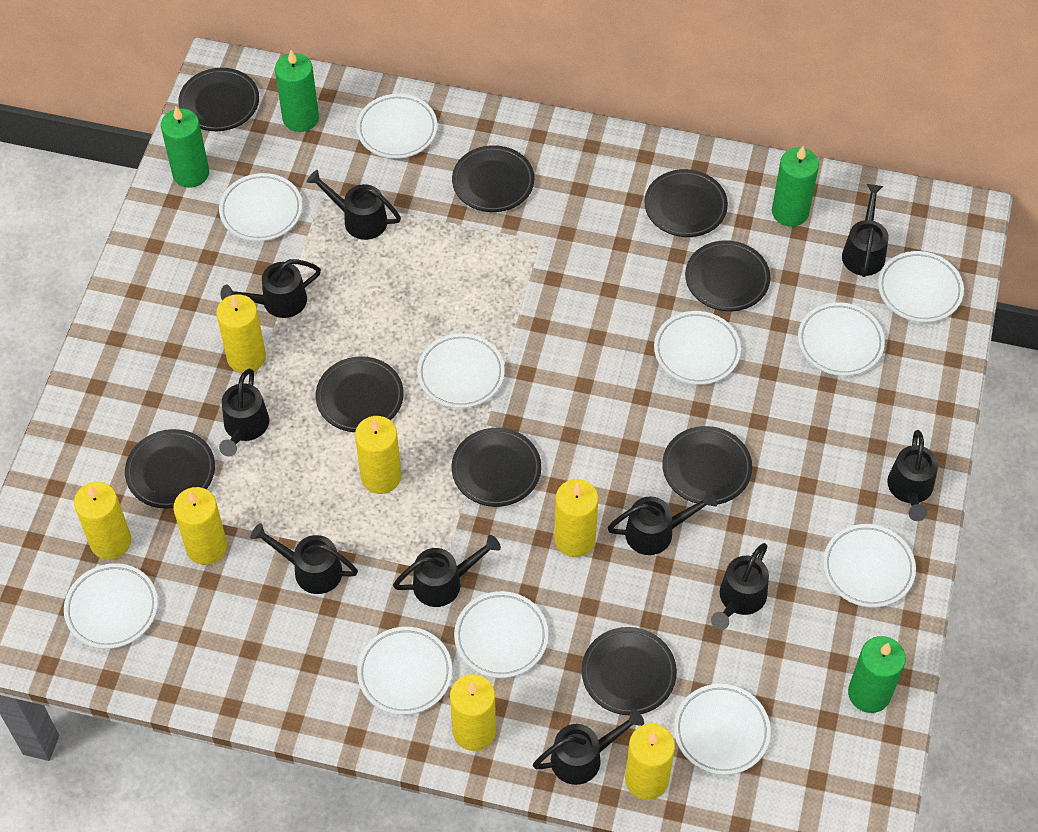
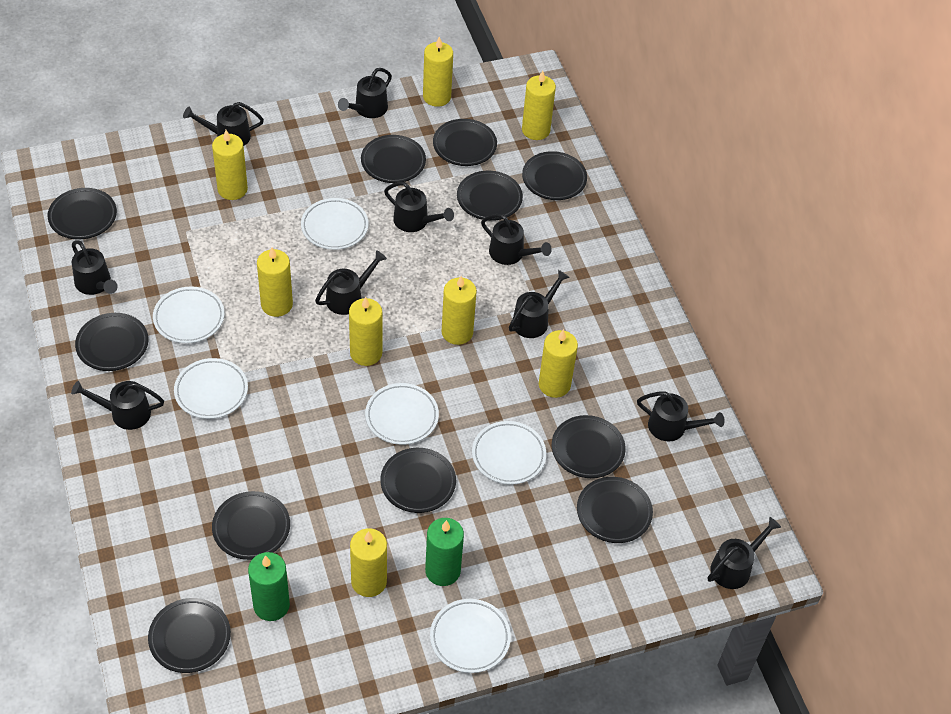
black plate: [125,429,215,509] [178,68,259,131] [316,356,404,432] [452,145,534,212] [452,428,541,507] [582,627,677,715] [645,169,728,237] [662,426,752,505] [685,240,770,311] = 9 -> [48,188,117,240] [75,313,148,371] [148,598,231,673] [212,491,290,560] [361,135,426,183] [380,448,456,513] [433,119,497,166] [457,171,523,221] [522,151,587,200] [552,415,626,478] [577,477,653,543] = 11
green candle: [161,107,209,187] [275,50,319,132] [772,146,819,227] [848,636,906,713] = 4 -> [248,552,290,621] [425,518,464,586] = 2
white plate: [64,563,158,649] [219,173,302,241] [356,94,438,159] [357,627,452,715] [417,333,505,408] [454,591,548,678] [654,311,741,385] [674,684,771,775] [798,302,885,376] [823,524,916,607] [878,251,964,322] = 11 -> [153,286,224,343] [174,358,248,419] [301,198,369,250] [365,383,439,445] [430,599,511,673] [472,421,546,485] = 6
yellow candle: [74,482,131,560] [173,487,227,565] [216,294,266,373] [355,416,401,494] [450,674,496,751] [554,479,598,557] [625,724,675,800] = 7 -> [212,130,248,200] [257,247,293,317] [349,296,382,366] [350,528,387,597] [423,36,453,107] [442,276,477,345] [522,71,556,140] [539,329,578,398] = 8

